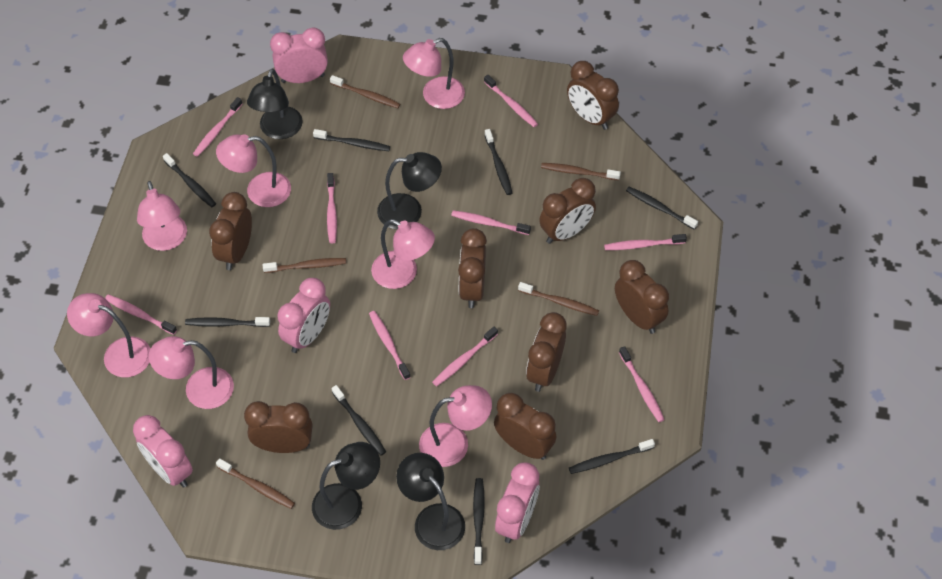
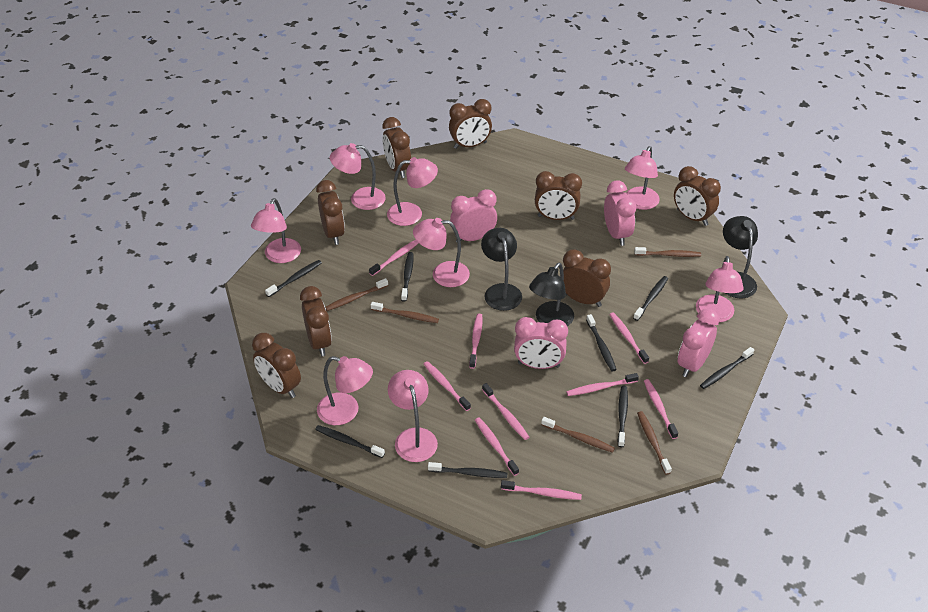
black lamp: [247,69,303,139] [312,442,380,530] [377,152,442,229] [396,453,465,550] = 4 -> [481,228,522,311] [529,263,574,326] [723,216,758,298] = 3
pink lamp: [67,293,151,377] [137,181,187,251] [149,336,234,409] [216,134,291,207] [371,219,435,289] [403,38,465,109] [419,385,492,467] = 7 -> [251,198,301,263] [317,356,373,425] [330,143,386,210] [387,157,438,226] [388,370,438,462] [413,218,470,287] [625,146,660,210] [696,256,744,322] = 8

